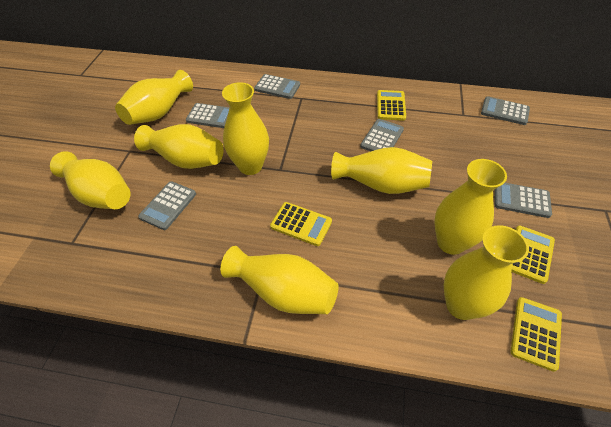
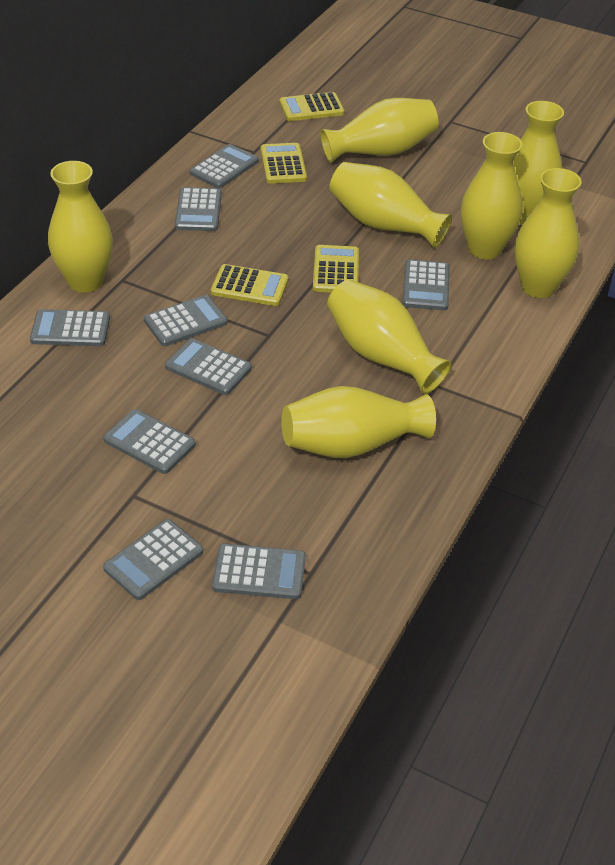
grey calculator: [138,181,196,230] [186,103,230,128] [254,74,300,99] [360,119,404,151] [481,96,530,125] [494,183,552,218] = 6 -> [30,309,110,346] [103,409,196,474] [103,519,203,600] [144,295,228,346] [165,338,252,395] [175,187,222,231] [190,144,258,188] [212,544,306,599] [402,259,450,310] = 9

